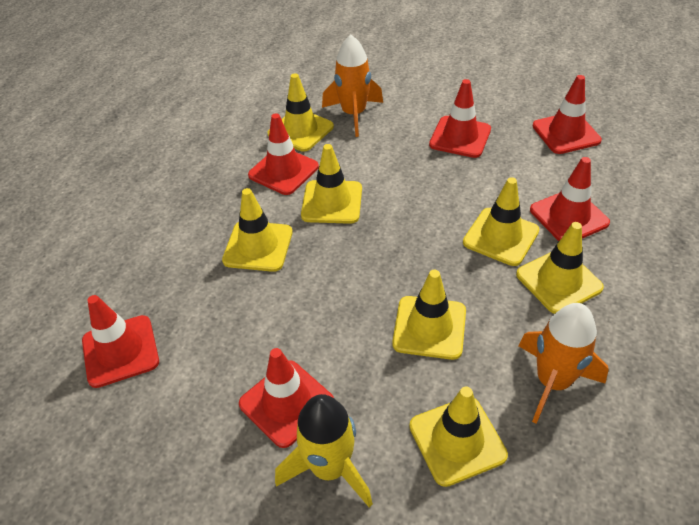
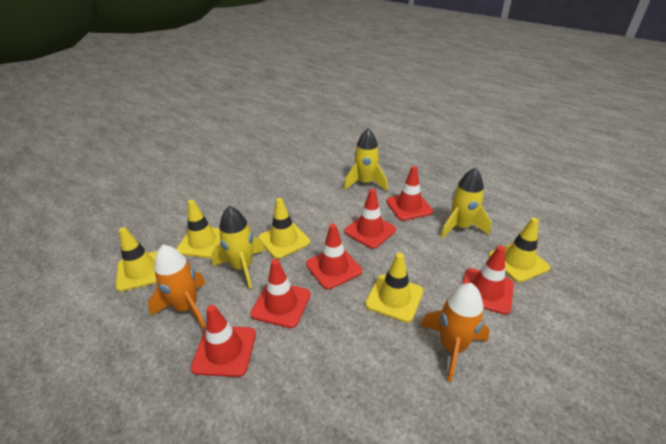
yellow rocket: [275,394,373,508] = 1 -> [211,206,265,289] [344,129,387,191] [440,168,491,239] = 3
yellow traffic cone: [222,188,293,272] [267,73,334,152] [301,144,362,224] [392,270,466,360] [409,387,508,487] [463,177,540,266] [516,222,604,314] = 7 -> [116,227,157,292] [176,200,220,258] [258,198,310,259] [365,253,423,323] [489,218,550,282] = 5

